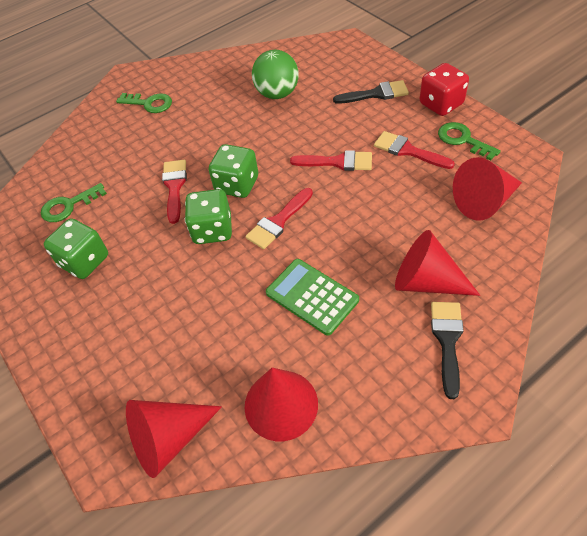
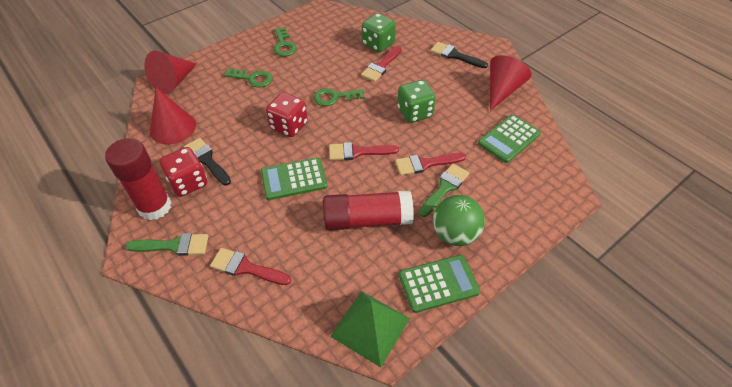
green brush: none = 0 -> [125,233,208,256] [419,164,469,217] = 2
green calculator: [266,259,359,336] = 1 -> [261,157,328,200] [399,255,480,313] [478,114,541,163] = 3
green dice: [44,218,108,279] [185,189,232,244] [209,144,258,198] = 3 -> [362,13,396,52] [397,80,436,123] = 2
green pyramid: none = 0 -> [330,291,410,367] = 1
red cone: [126,400,222,478] [245,368,318,441] [395,230,480,296] [453,157,522,221] = 4 -> [144,51,197,94] [150,88,196,144] [490,55,532,111] = 3
red dice: [420,63,469,116] = 1 -> [159,147,207,197] [266,92,308,137] = 2
red glue stick: none = 0 -> [105,138,172,220] [323,190,414,230] = 2

